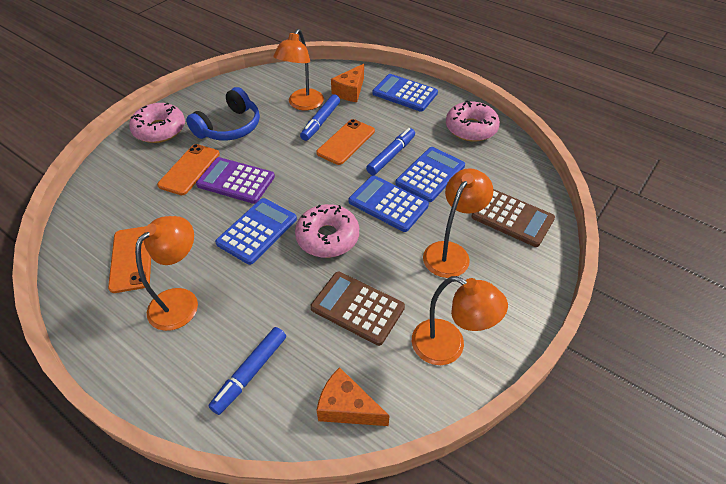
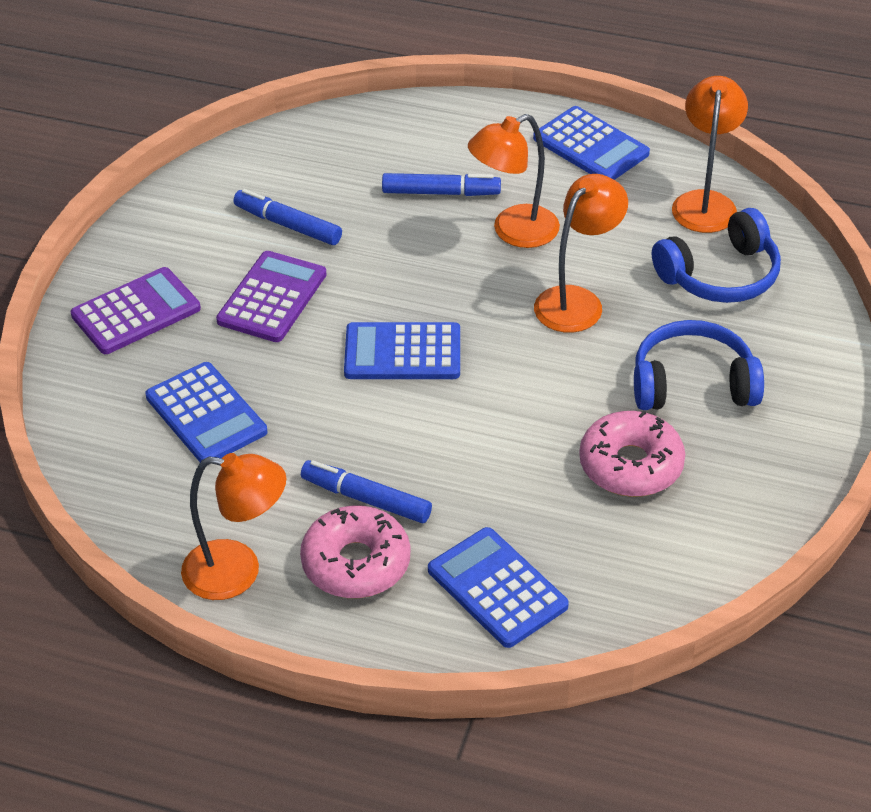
blue headphones: [186,87,260,141] = 1 -> [634,320,764,410] [652,208,781,303] = 2
brown calculator: [310,272,405,346] [471,189,555,247] = 2 -> none = 0
orange cheese: [316,367,390,426] [331,64,364,102] = 2 -> none = 0
orange phone: [108,226,151,293] [157,144,220,195] [316,119,375,165] = 3 -> none = 0
pink donut: [129,103,185,143] [295,204,359,258] [446,100,500,142] = 3 -> [300,506,410,598] [579,411,685,497] = 2
purple calculator: [196,157,275,204] = 1 -> [71,267,201,354] [216,251,327,342] = 2

